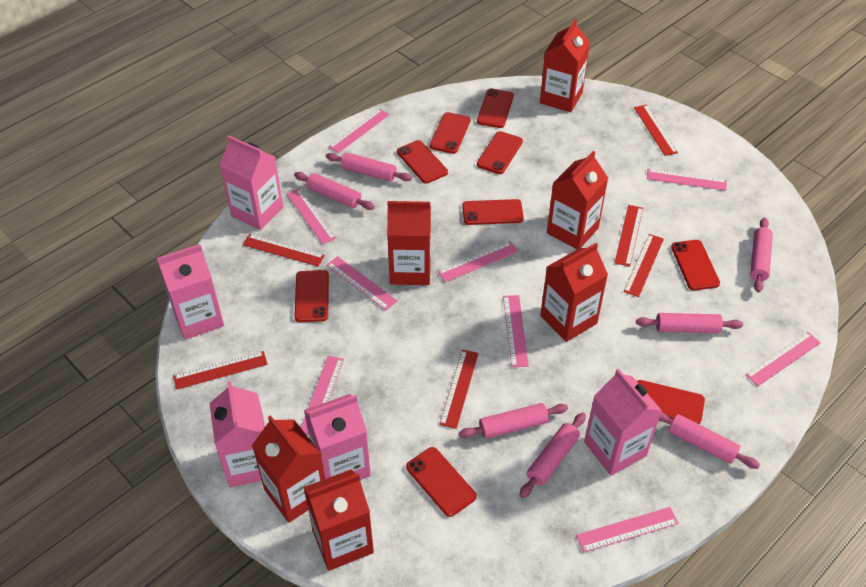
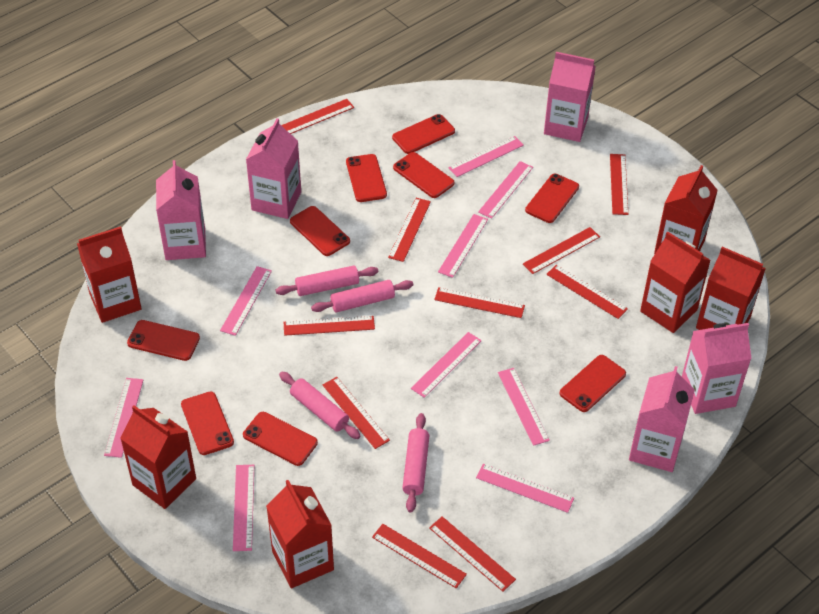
pink rolling pin: [294,172,375,210] [326,152,412,182] [459,403,568,439] [520,412,586,498] [636,313,743,333] [658,411,760,469] [750,218,773,293] = 7 -> [276,266,378,296] [279,372,360,439] [311,280,413,313] [402,413,429,513] = 4
red ruler: [173,351,268,390] [243,234,325,267] [439,350,479,429] [615,205,643,267] [623,234,664,297] [634,105,678,156] = 6 -> [281,99,354,134] [284,316,375,336] [323,377,390,449] [372,524,467,588] [388,198,431,262] [429,516,516,592] [434,287,525,318] [523,227,600,274] [546,265,628,319] [610,154,628,215] = 10

